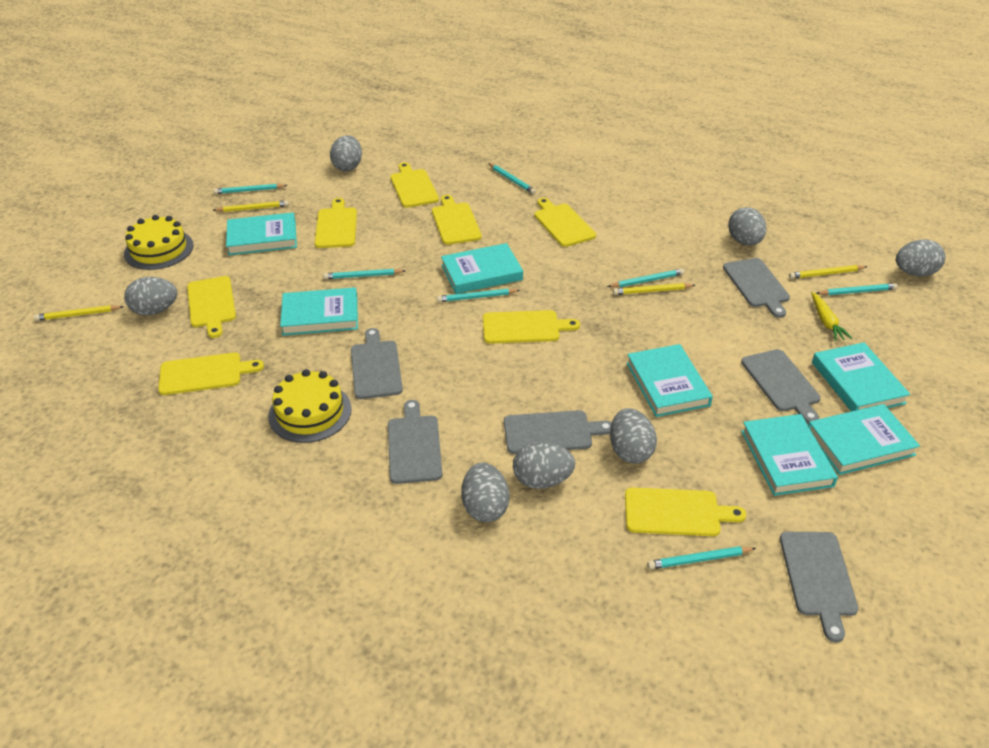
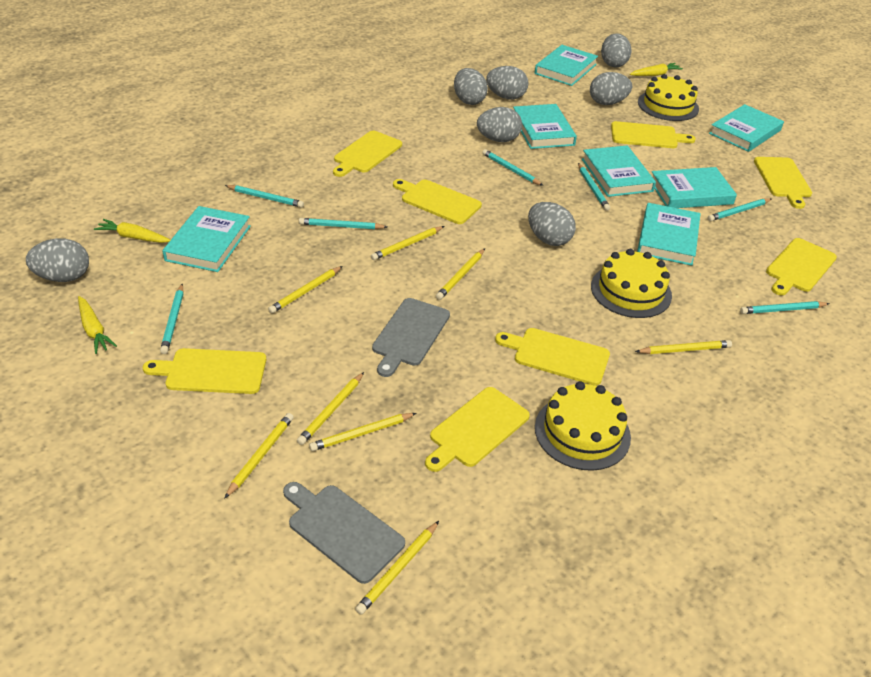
grey cutting board: [351,328,403,399] [388,400,443,484] [504,410,612,454] [723,258,790,318] [741,349,821,424] [780,532,858,642] = 6 -> [283,482,405,584] [372,298,450,377] = 2
yellow cake: [124,215,193,270] [268,369,352,443] = 2 -> [535,381,631,471] [591,249,672,318] [638,74,699,121] = 3
yellow carrot: [811,292,852,341] = 1 -> [78,296,117,354] [94,219,170,243] [630,63,683,76] = 3
yellow pencil: [34,305,124,321] [212,200,289,212] [613,283,695,295] [789,265,867,279] = 4 -> [224,413,294,499] [268,266,343,313] [297,372,364,445] [309,413,416,451] [355,521,439,615] [371,226,444,260] [436,248,485,300] [635,340,732,354] = 8

